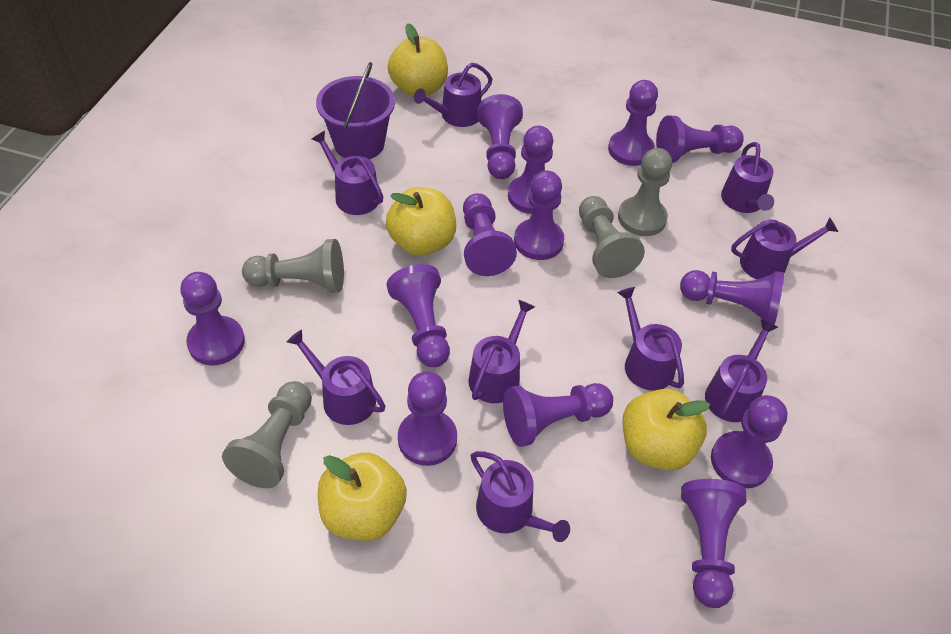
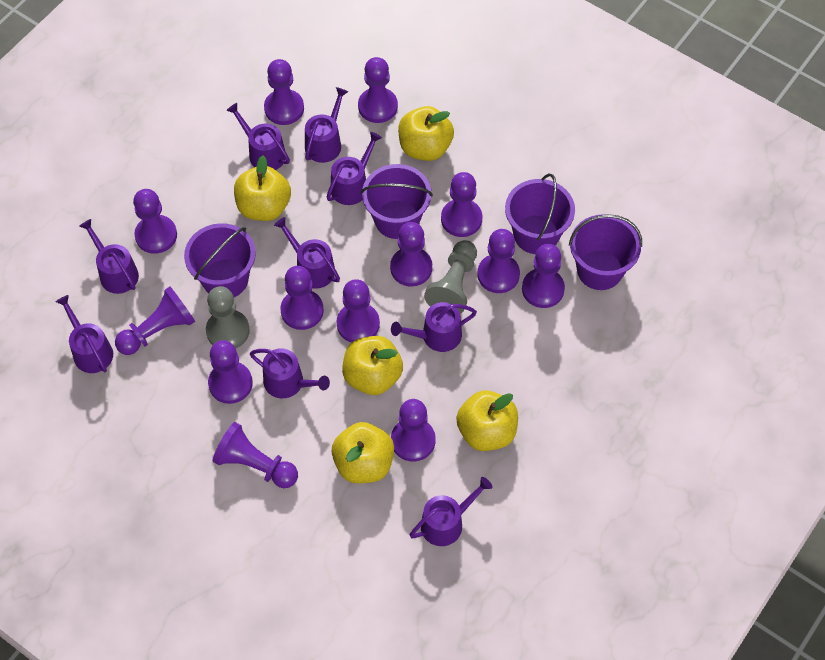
grey pawn: [222,381,312,488] [242,239,344,293] [579,196,645,278] [618,148,672,236] = 4 -> [206,286,250,348] [424,240,477,314] = 2
purple bucket: [316,62,395,159] = 1 -> [184,223,256,297] [361,164,433,239] [505,174,575,254] [569,214,642,290] = 4
yellow apple: [318,452,407,541] [386,187,456,256] [388,23,448,97] [623,389,710,471] = 4 -> [234,156,291,221] [332,422,394,483] [342,336,403,395] [398,106,454,161] [456,390,518,451] = 5

